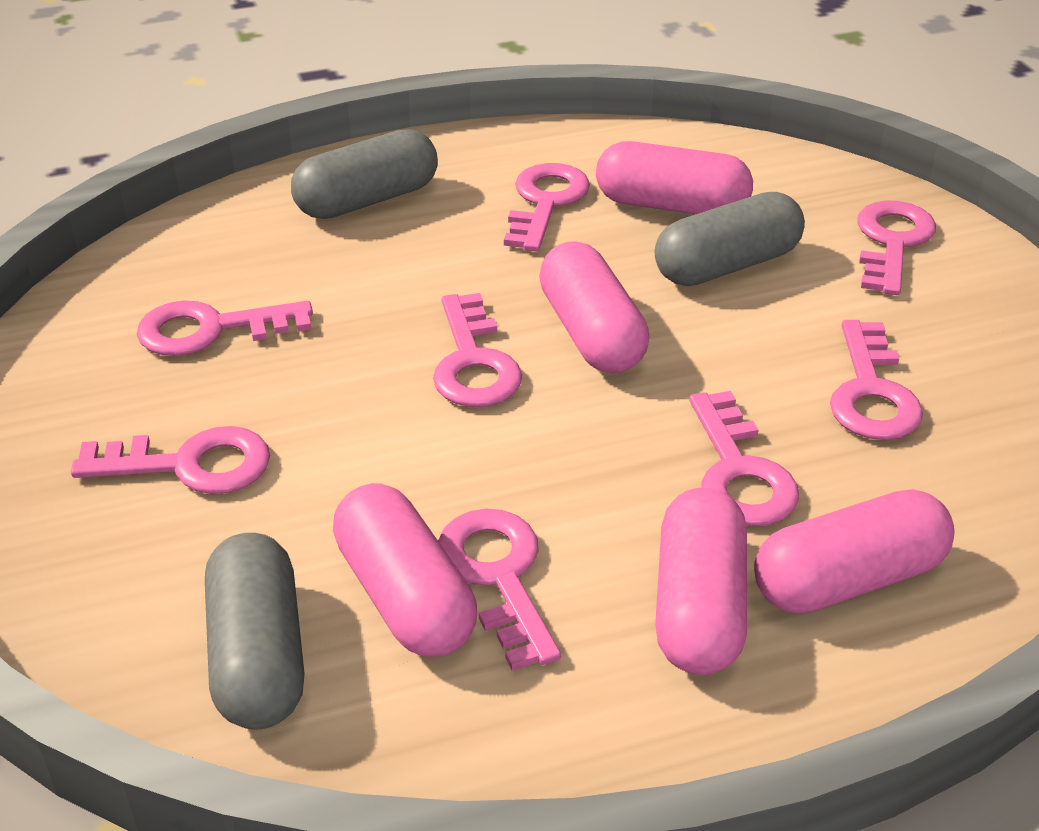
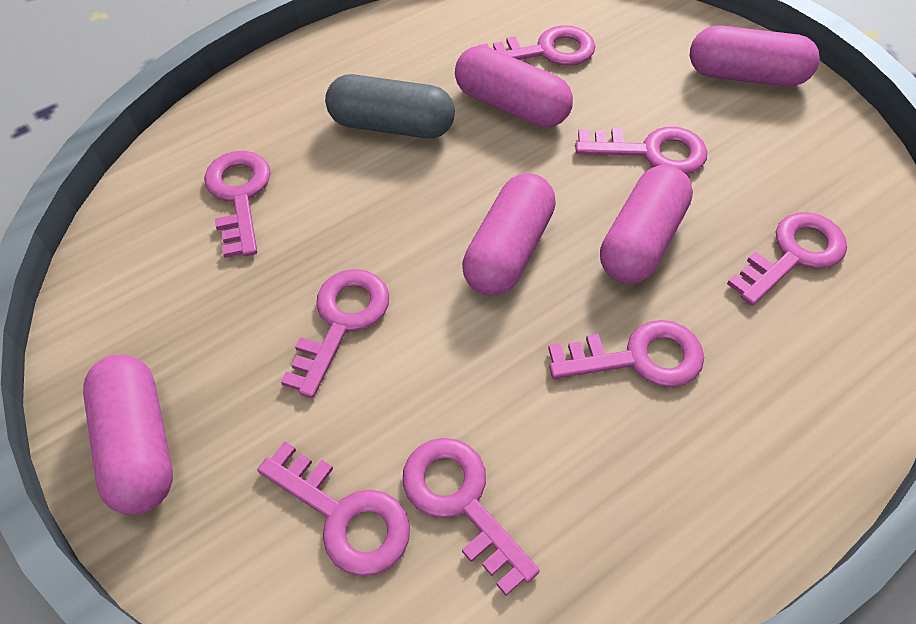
grey capsule: [205,533,305,730] [291,129,438,219] [655,192,805,286] = 3 -> [325,74,455,138] = 1

